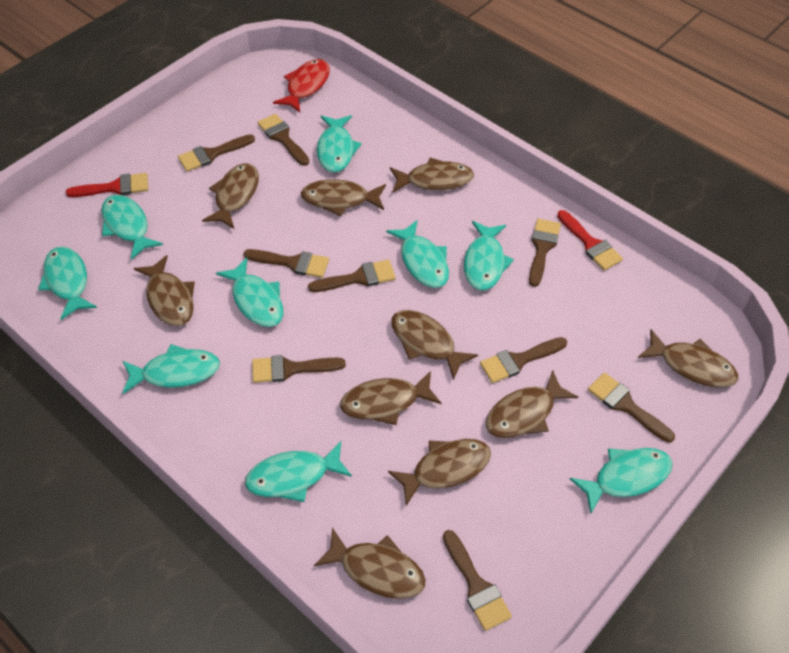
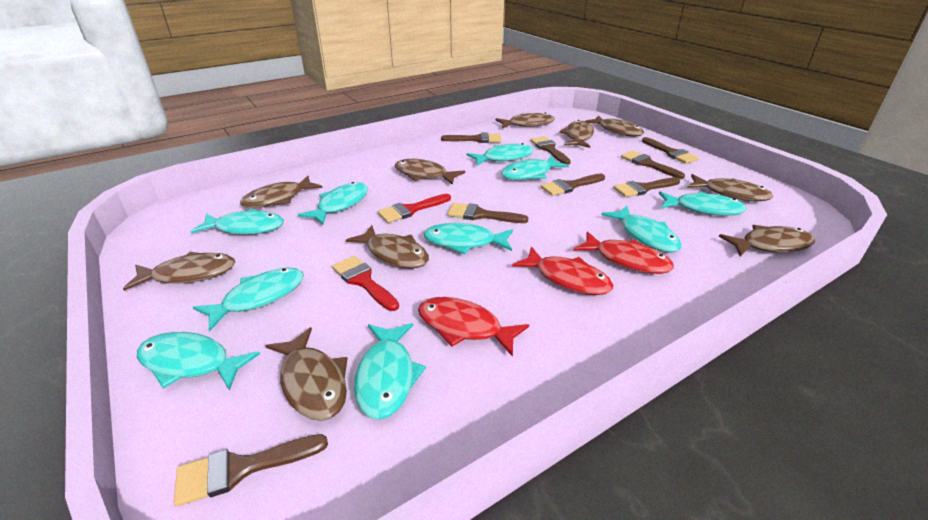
brown brush: [178,134,255,172] [243,249,329,278] [252,355,346,383] [257,114,309,166] [308,260,396,292] [443,530,512,631] [480,337,567,383] [529,219,561,287] [588,373,675,443] = 9 -> [174,434,328,507] [441,133,501,143] [448,203,528,223] [530,136,571,164] [541,174,605,196] [613,177,680,197] [621,150,685,179] [642,137,699,164] = 8
red fish: [273,59,330,112] = 1 -> [418,297,529,357] [512,247,613,295] [573,231,674,274] = 3
turquoise fish: [38,246,97,320] [101,195,163,260] [122,344,220,394] [216,258,283,327] [245,441,352,502] [317,115,362,173] [386,220,449,288] [464,221,514,291] [570,448,673,514] = 9 -> [137,332,260,391] [190,209,284,235] [193,268,304,331] [298,182,368,225] [354,323,426,420] [424,223,513,254] [467,143,534,166] [501,156,569,180] [601,206,681,253] [659,191,747,216] = 10

